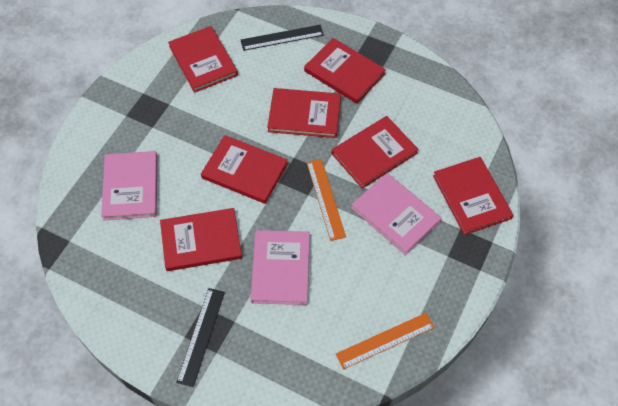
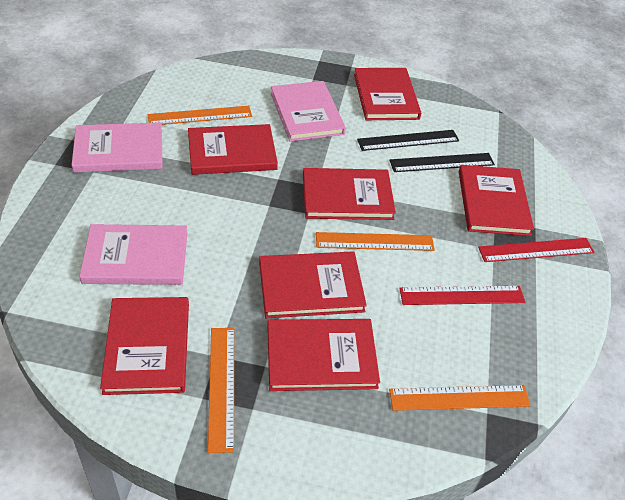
orange ruler: [307,159,346,241] [336,313,435,369] = 2 -> [148,106,252,125] [208,328,234,453] [316,232,435,251] [389,385,531,411] = 4
red ruler: none = 0 -> [399,286,525,305] [478,238,594,262] = 2

